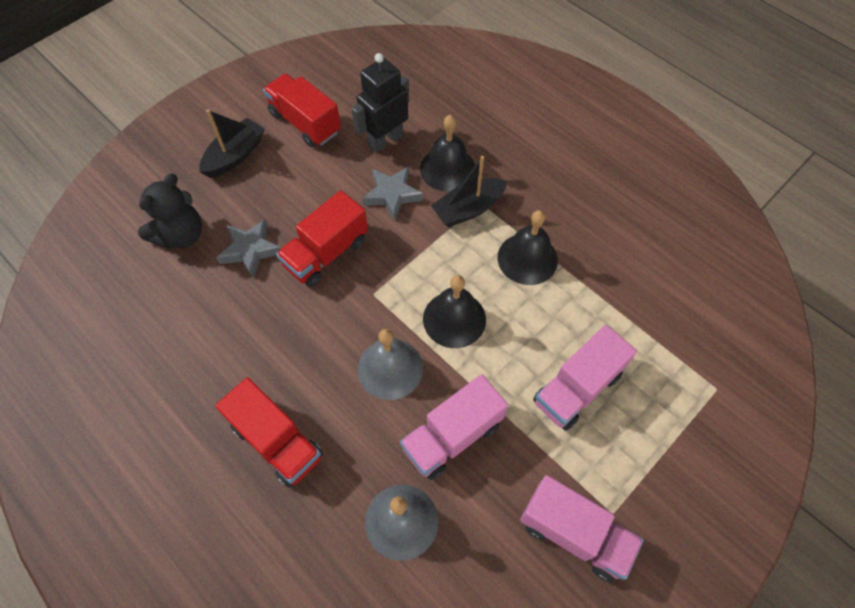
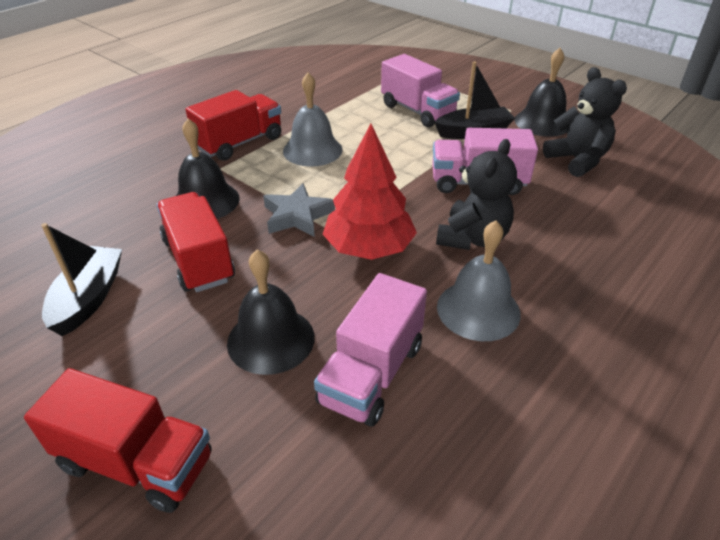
black robot: [351,53,409,153] = 1 -> none = 0
black teddy bear: [138,173,202,249] = 1 -> [436,139,517,250] [543,67,627,177] = 2
grey star: [216,219,281,278] [362,166,423,221] = 2 -> [263,183,335,237] = 1
red tree: none = 0 -> [323,124,417,260] = 1

